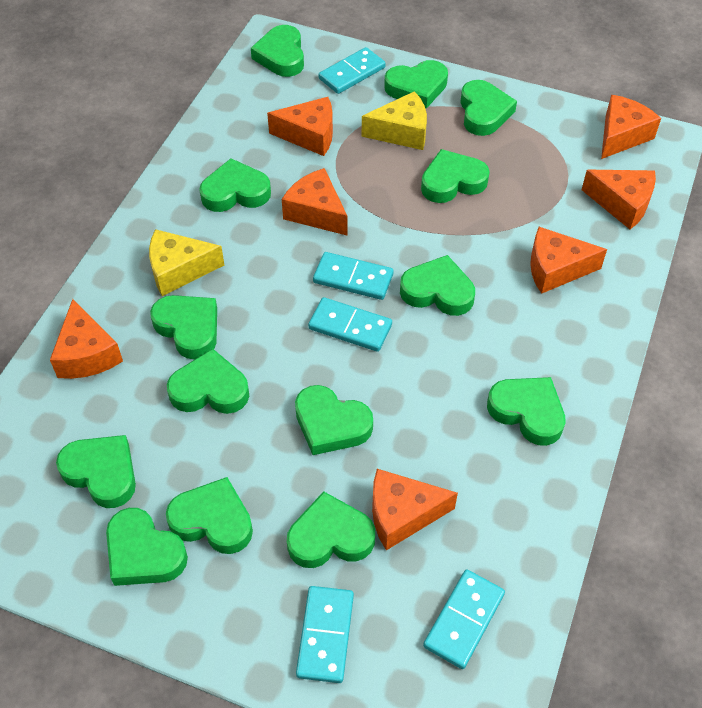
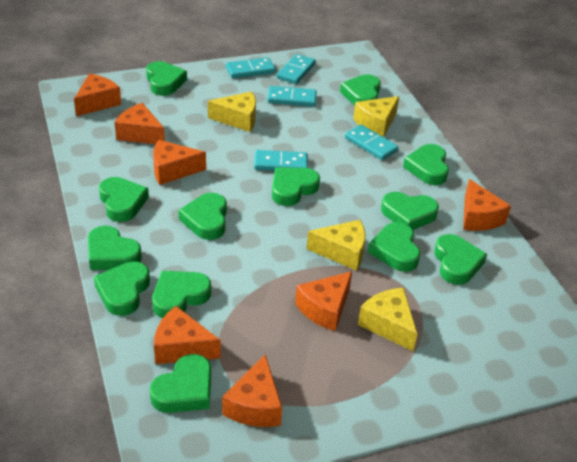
green heart: [56,435,136,508] [106,508,188,586] [150,295,217,359] [166,477,253,554] [167,349,249,414] [200,158,271,212] [251,25,304,77] [287,491,375,568] [295,385,373,455] [384,60,448,109] [400,255,475,316] [421,149,490,203] [460,80,517,136] [487,377,566,446] = 14 -> [88,226,142,270] [94,262,150,316] [99,177,149,222] [146,61,187,96] [150,354,211,413] [152,271,211,318] [178,193,227,240] [272,167,320,206] [340,74,381,106] [368,222,420,272] [381,192,439,230] [403,144,449,185] [434,234,487,285] = 13
yellow cheese: [149,229,224,296] [362,91,427,150] = 2 -> [208,92,256,132] [307,220,365,271] [353,96,399,137] [358,288,417,351] = 4

